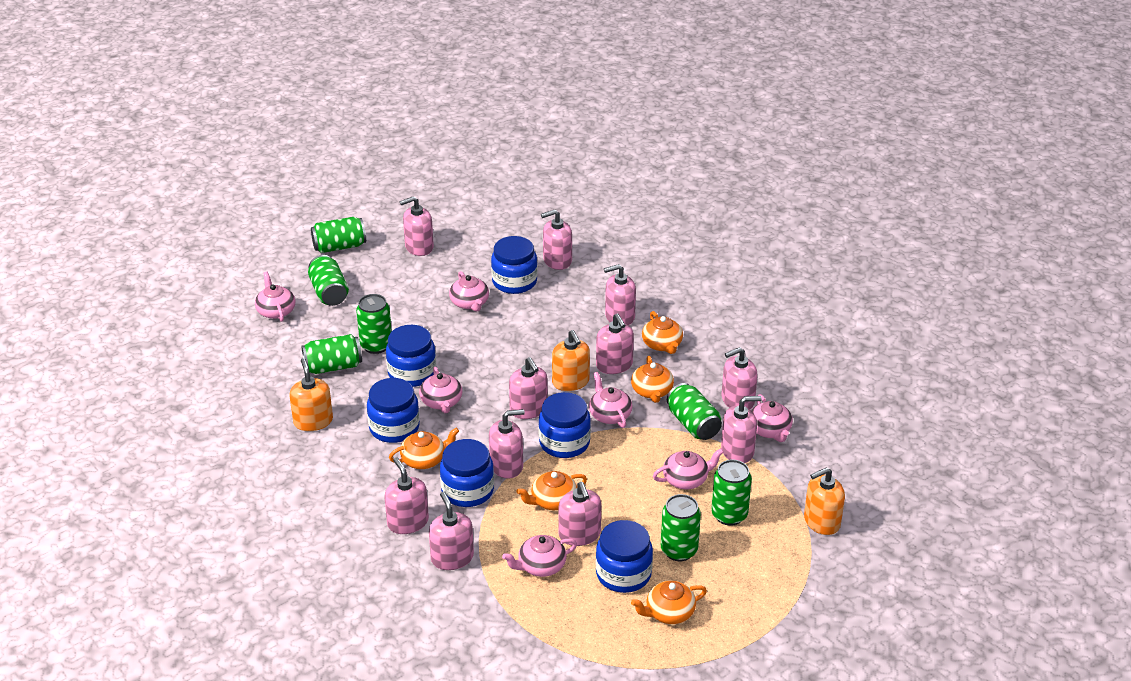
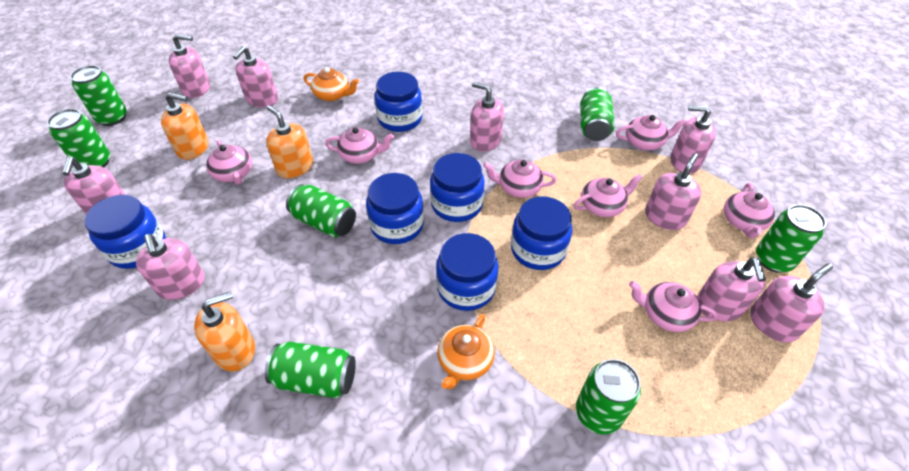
orange teapot: [389,428,459,469] [517,471,587,510] [631,356,674,403] [631,581,707,624] [642,311,683,354] = 5 -> [303,67,359,101] [437,314,495,389] = 2
pink soap dispenser: [385,457,429,534] [400,196,434,256] [429,492,474,570] [489,409,525,479] [509,357,548,419] [541,210,572,270] [558,482,601,546] [596,314,634,374] [604,264,636,325] [721,396,762,463] [722,347,757,409] = 11 -> [62,157,126,214] [136,234,205,300] [169,34,210,98] [233,46,278,107] [470,82,504,152] [645,153,701,230] [670,105,716,174] [697,257,766,322] [750,263,833,343] = 9

